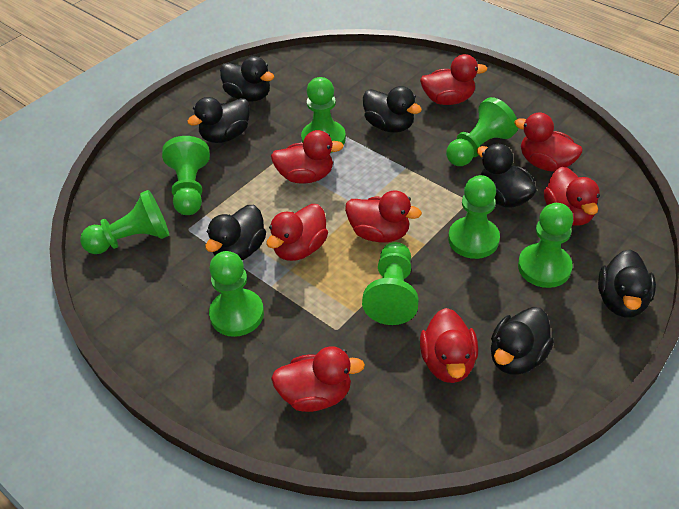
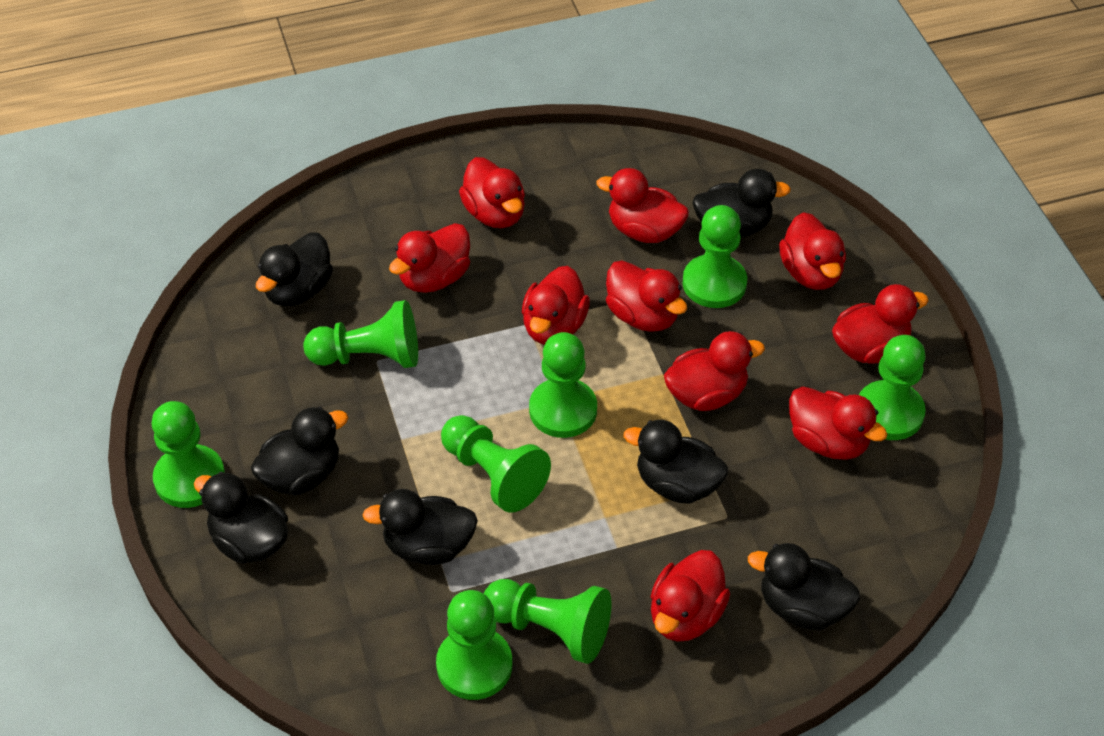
red duck: [266,204,328,261] [271,130,344,184] [271,346,365,412] [345,190,422,243] [420,54,487,105] [420,308,478,383] [514,113,583,172] [544,167,600,226] = 8 -> [389,223,470,293] [459,157,525,228] [522,266,590,344] [596,168,689,243] [606,261,687,332] [651,550,730,642] [664,331,765,411] [779,212,846,290] [789,387,887,460] [832,284,929,364] = 10

